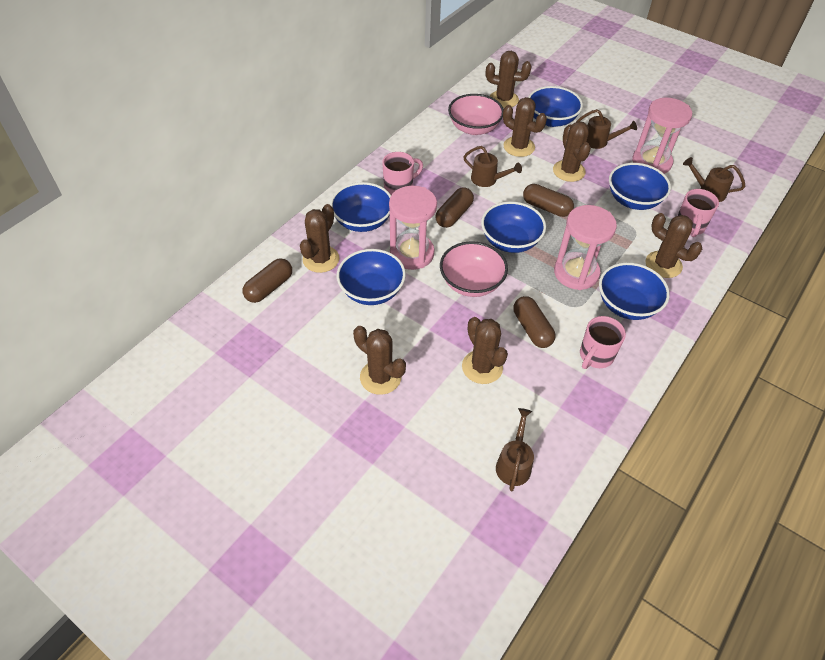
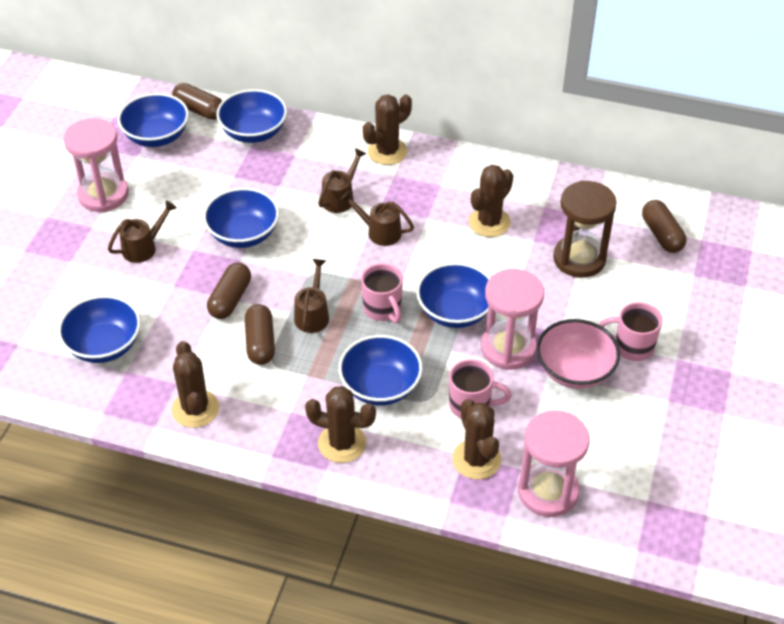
brown cactus: [300,204,339,273] [353,326,406,395] [462,317,508,384] [486,51,532,108] [503,97,547,157] [553,121,591,182] [646,213,702,278] = 7 -> [172,341,219,428] [305,386,376,463] [363,94,412,165] [452,399,501,479] [469,165,513,237] = 5
brown hourglass: none = 0 -> [553,180,617,278] = 1
pink bowl: [440,241,508,297] [448,94,503,135] = 2 -> [536,319,620,389] = 1

